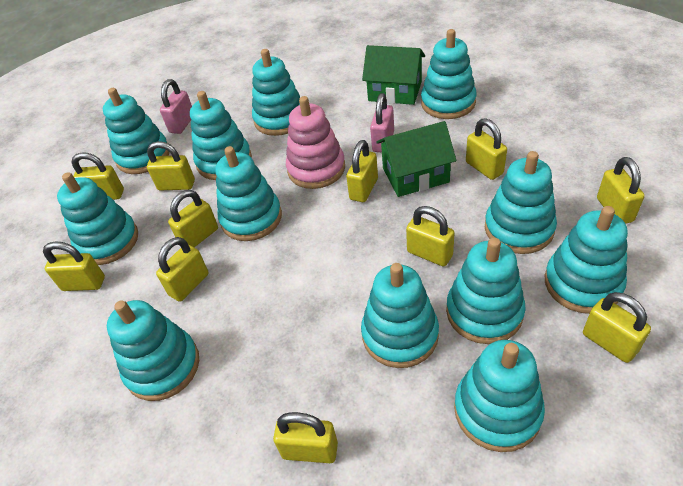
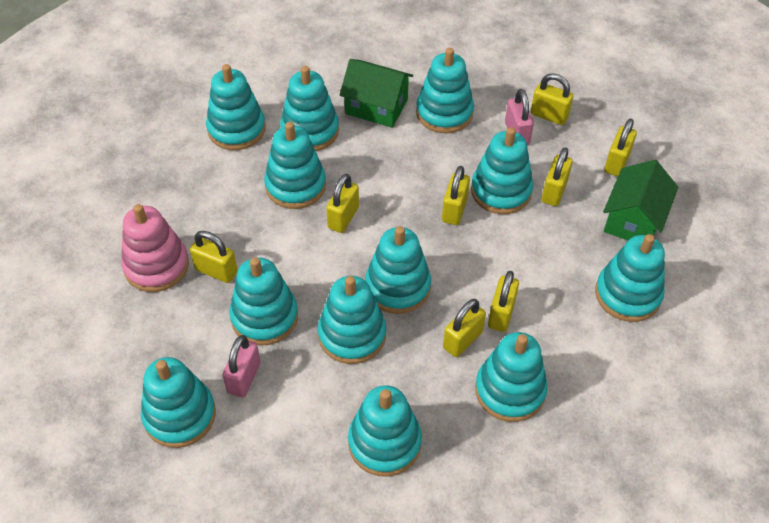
yellow padlock: [43,241,105,291] [71,152,124,200] [147,141,195,190] [156,237,208,302] [168,190,218,247] [273,412,338,463] [346,140,378,202] [406,206,455,267] [466,118,507,180] [583,292,651,363] [597,157,645,224] = 11 -> [190,231,237,283] [326,174,359,233] [442,166,470,225] [443,299,486,357] [488,271,519,332] [531,73,573,125] [542,148,573,206] [604,118,637,176] = 8

